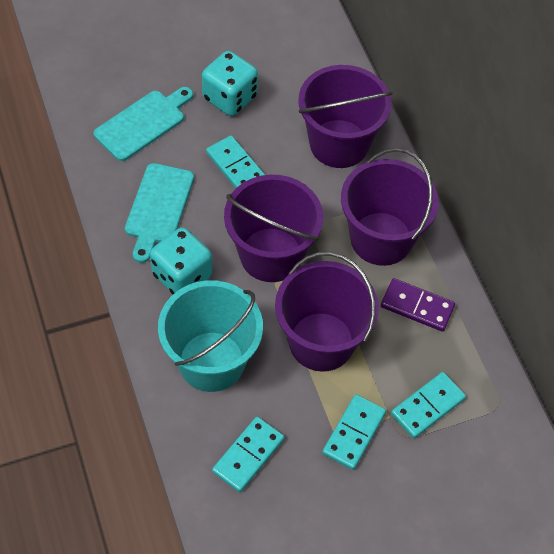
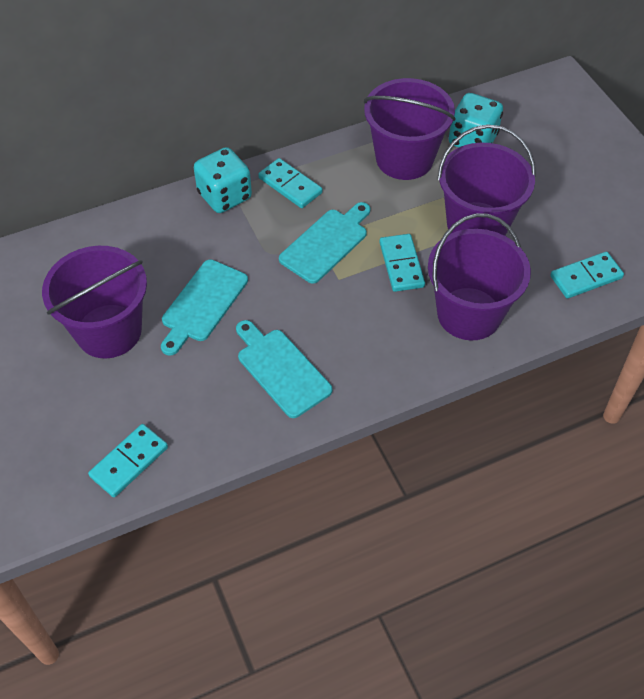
purple domino: [381,278,455,332] = 1 -> none = 0
turquoise bucket: [158,280,263,392] = 1 -> none = 0
turquoise cutting board: [94,87,193,161] [125,163,194,263] = 2 -> [161,259,248,356] [236,320,332,418] [279,202,370,284] = 3

